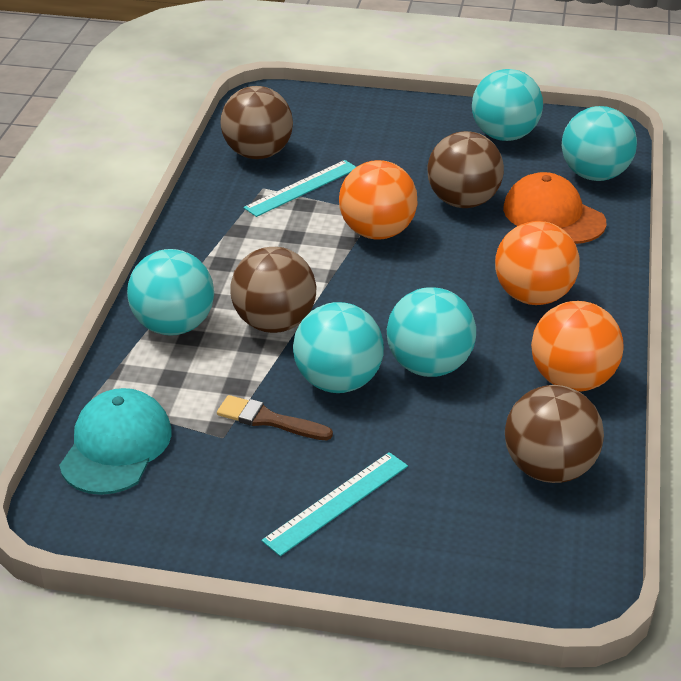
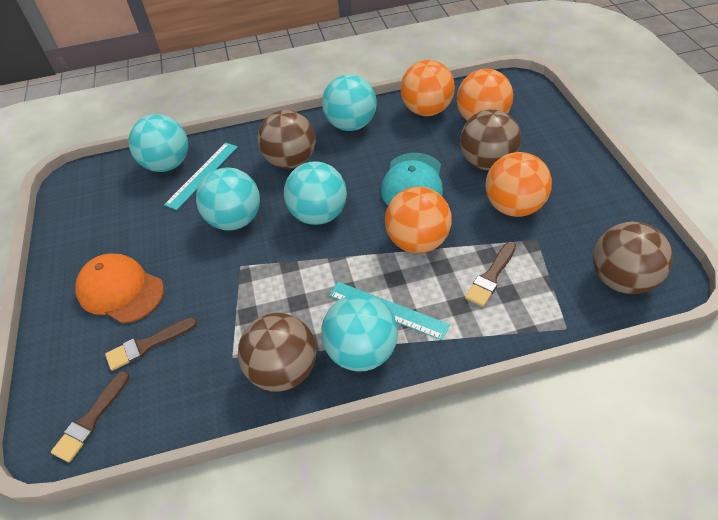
brown brush: [217,395,333,440] = 1 -> [51,371,129,462] [105,317,197,371] [465,242,516,307] = 3
orange ball: [339,160,418,240] [495,221,580,305] [531,301,624,392] = 3 -> [385,186,452,253] [400,60,455,116] [457,69,513,121] [485,152,552,217] = 4

